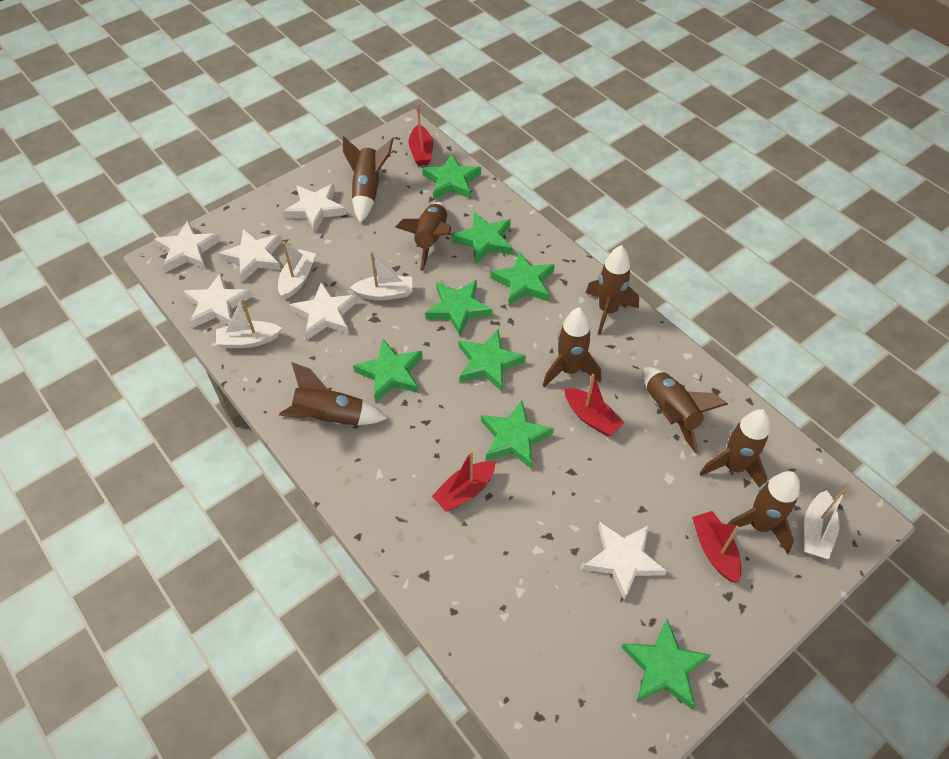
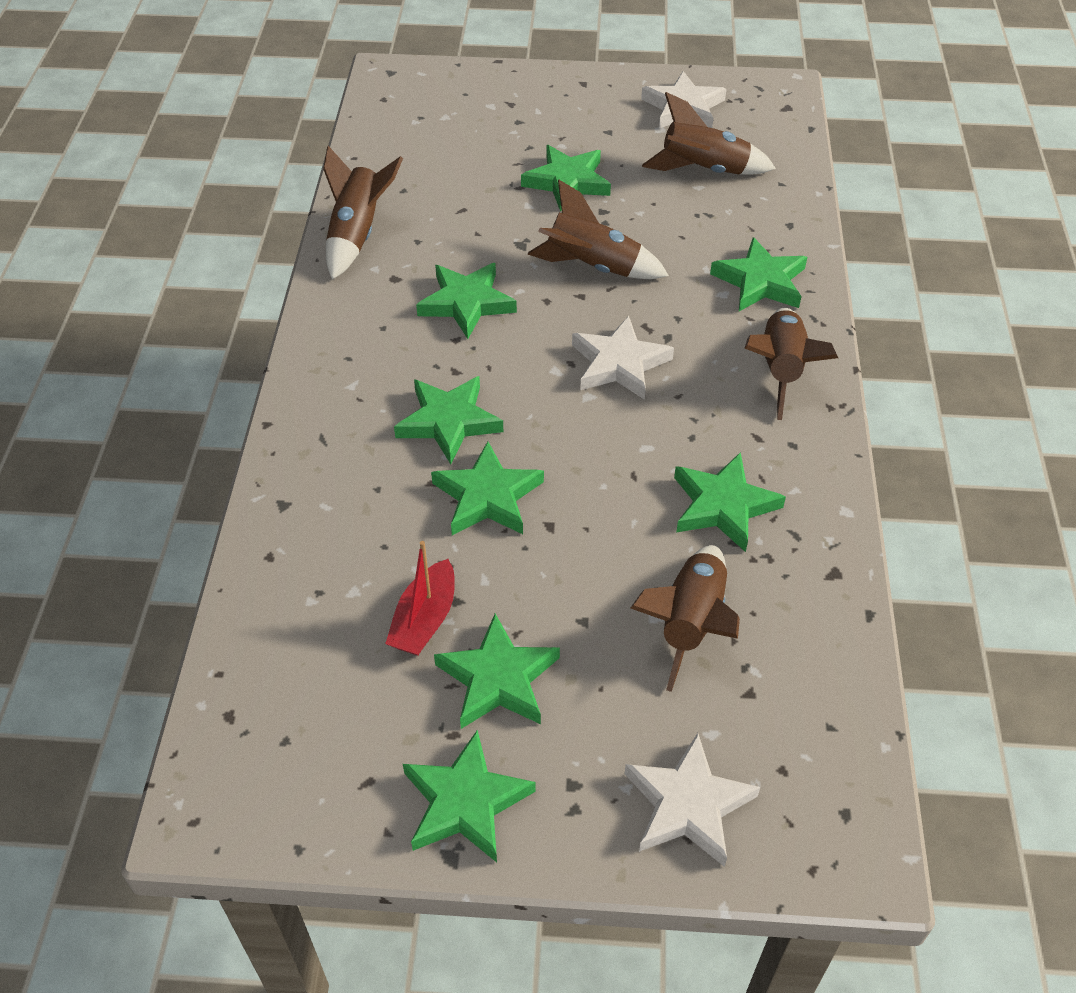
brown rocket: [279,362,387,425] [343,136,393,223] [396,202,451,271] [543,307,601,387] [585,245,639,335] [643,367,728,454] [700,409,770,488] [728,471,800,554] = 8 -> [323,146,403,279] [527,180,669,279] [631,545,740,692] [642,92,776,175] [745,308,838,420] = 5
red boat: [408,103,433,166] [432,450,495,512] [564,374,624,436] [692,511,741,583] = 4 -> [385,541,455,656] = 1
white boat: [216,298,282,349] [278,241,316,299] [350,252,413,301] [804,490,846,559] = 4 -> none = 0
white star: [154,220,221,272] [184,273,252,328] [218,228,282,282] [283,183,346,232] [290,282,358,340] [583,522,667,601] = 6 -> [572,316,674,400] [625,733,760,867] [641,71,726,128] = 3

